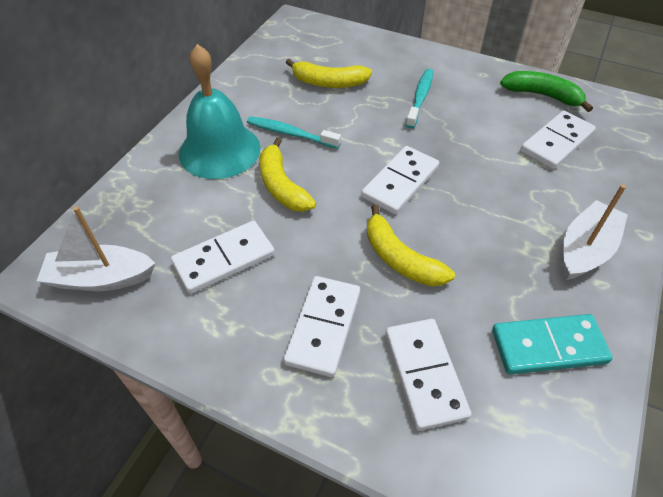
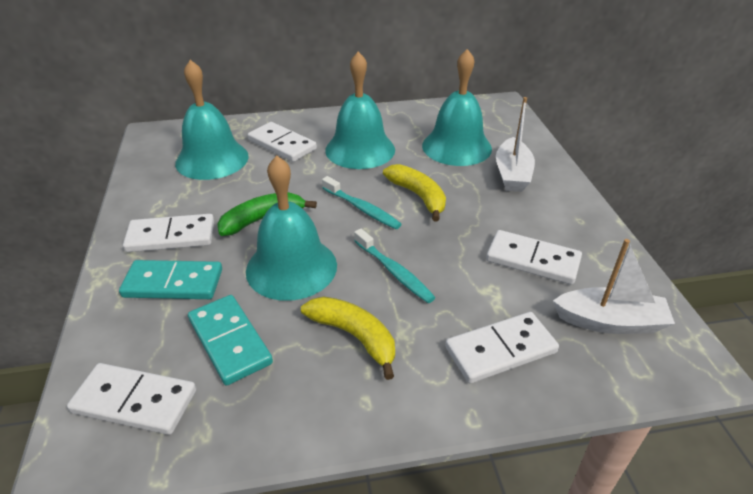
turquoise bell: [179,44,261,179] = 1 -> [175,60,249,180] [246,156,337,301] [325,52,395,169] [422,49,492,166] = 4
turquoise domino: [492,314,613,374] = 1 -> [119,260,222,299] [188,295,273,385] = 2
yellow banana: [260,137,316,212] [286,59,372,88] [367,205,455,286] = 3 -> [301,297,395,380] [383,164,446,222] = 2

